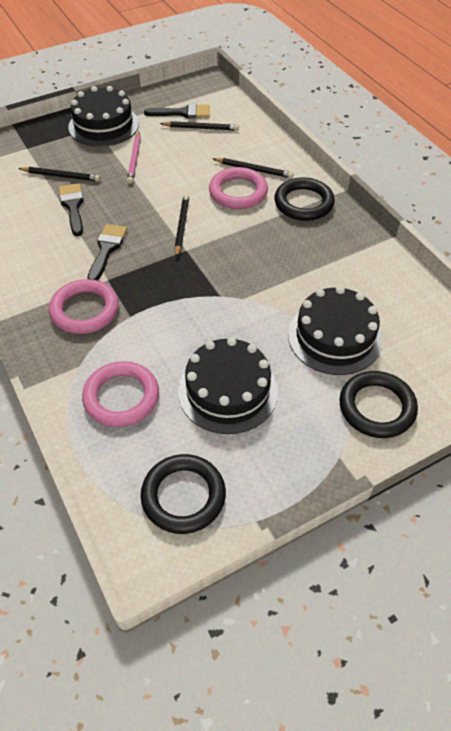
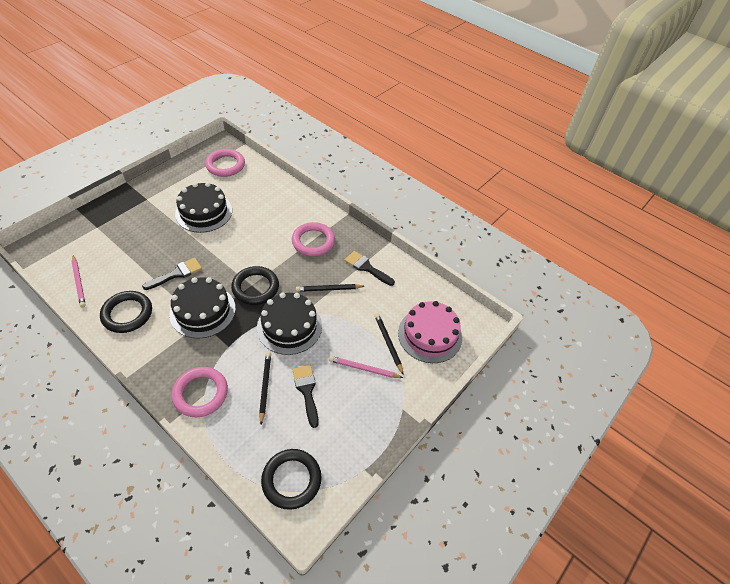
black pencil: [18,167,101,182] [160,121,239,131] [175,194,189,258] [212,158,294,179] = 4 -> [259,352,271,424] [296,284,364,292] [374,313,404,375] = 3
pink cake: none = 0 -> [398,301,462,363] = 1
pink pencil: [127,131,141,184] = 1 -> [72,255,86,308] [329,356,403,378] = 2

